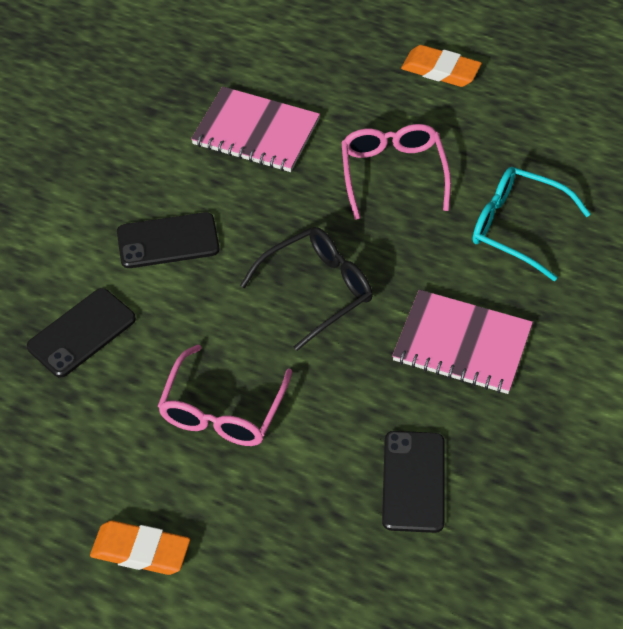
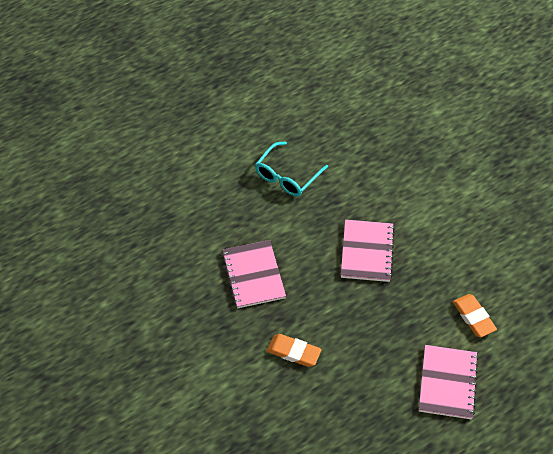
black glasses: [240,227,372,351] = 1 -> none = 0
black phone: [27,288,136,378] [117,212,219,268] [382,431,445,533] = 3 -> none = 0
pink glasses: [158,345,292,446] [341,124,451,220] = 2 -> none = 0
pink notebook: [191,86,320,172] [392,290,533,394] = 2 -> [222,240,286,308] [341,219,395,282] [419,345,479,419] = 3

